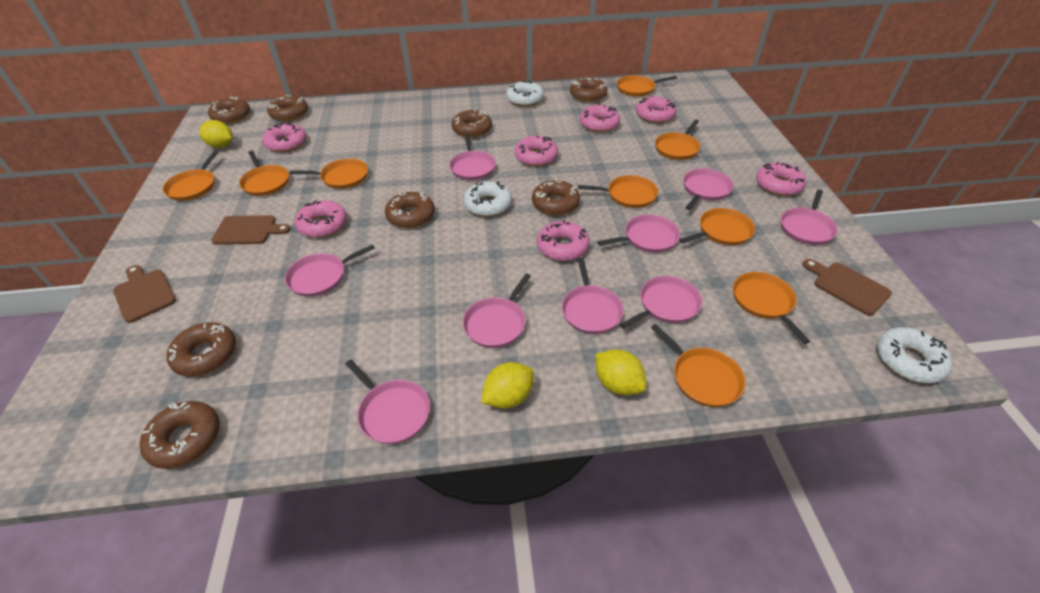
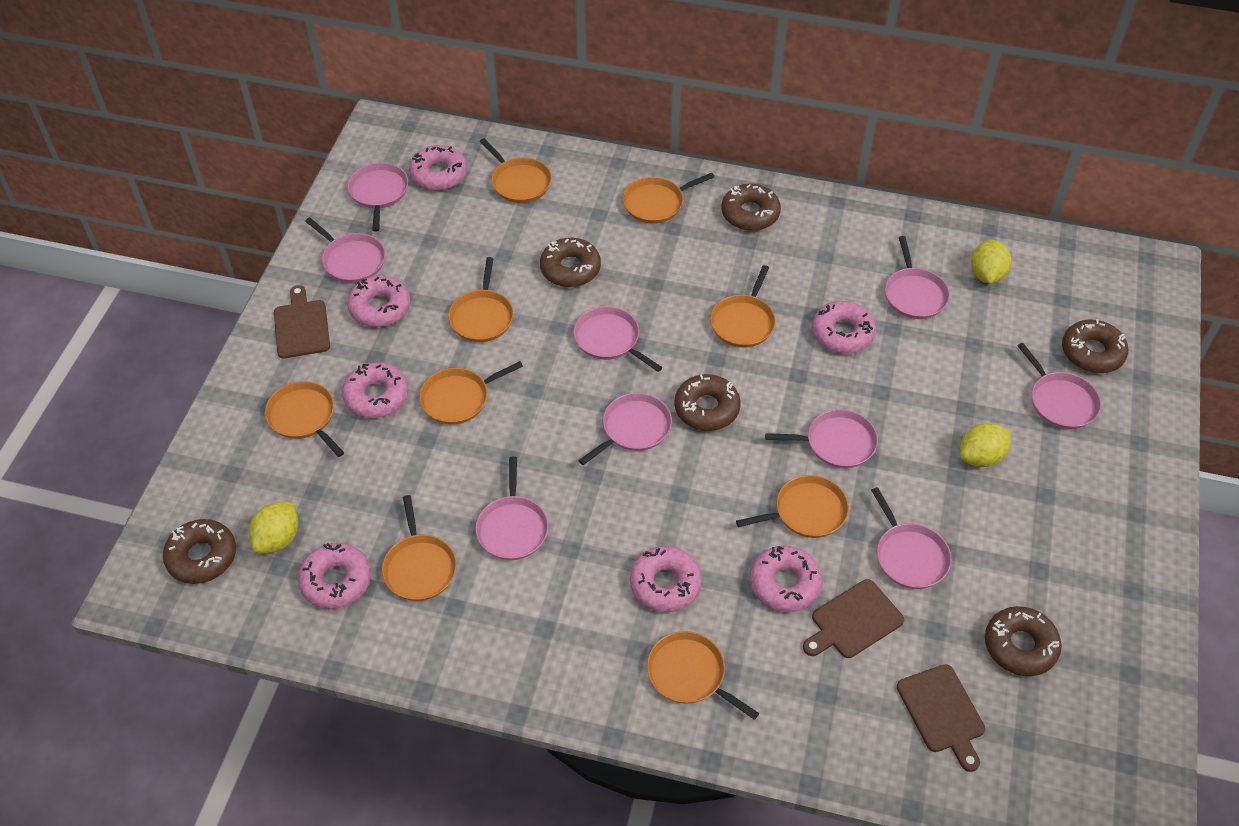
brown donut: [140,401,220,469] [167,322,236,376] [208,97,250,124] [267,95,308,121] [385,192,435,228] [451,110,492,138] [532,179,580,216] [570,77,608,102] = 8 -> [163,519,236,584] [540,238,601,287] [674,374,741,431] [722,184,781,231] [985,606,1062,676] [1062,319,1128,373] = 6
white donut: [464,181,512,217] [506,80,544,106] [877,327,952,383] = 3 -> none = 0

